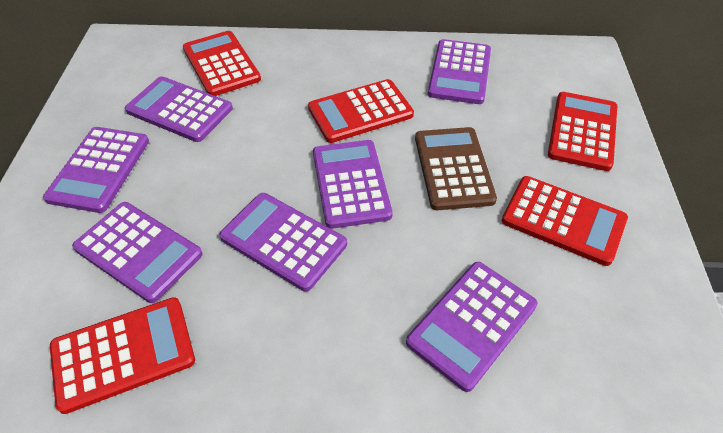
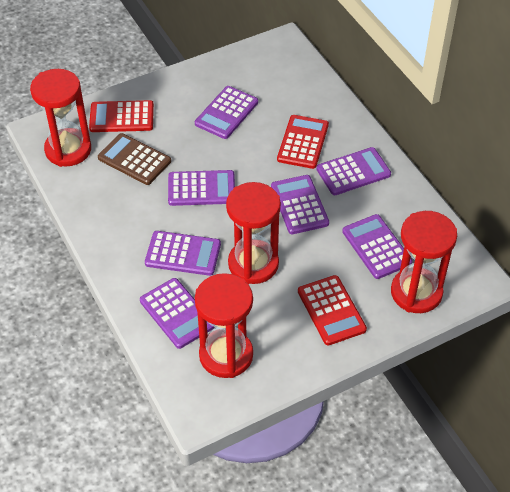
red calculator: [50,297,195,414] [183,31,261,96] [308,79,414,143] [502,176,628,266] [548,92,617,171] = 5 -> [89,100,154,132] [277,115,329,169] [298,275,367,346] = 3
red hourglass: none = 0 -> [30,69,91,167] [195,273,253,378] [226,182,281,284] [391,211,457,313] = 4

